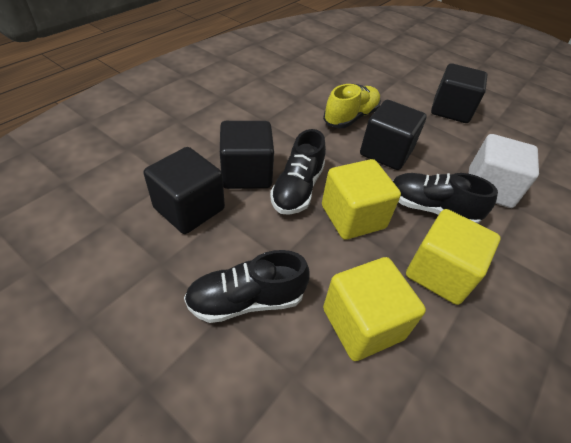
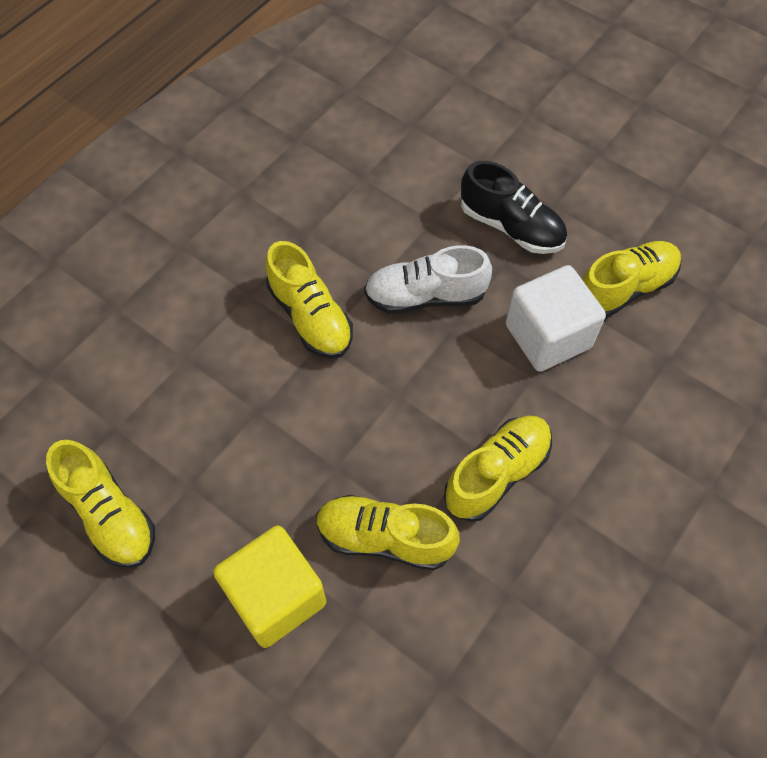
black cube: [143,147,225,234] [220,121,274,189] [360,100,427,170] [431,63,488,123] = 4 -> none = 0
black shoe: [184,250,310,323] [270,129,326,215] [393,173,498,224] = 3 -> [461,161,567,254] = 1
white shoe: none = 0 -> [364,245,492,314] = 1
yellow cube: [322,159,401,240] [323,257,426,361] [406,209,501,305] = 3 -> [213,526,326,648] = 1
yellow shoe: [323,84,381,128] = 1 -> [46,440,155,568] [266,241,353,359] [316,495,460,570] [444,416,552,522] [582,241,681,319] = 5

